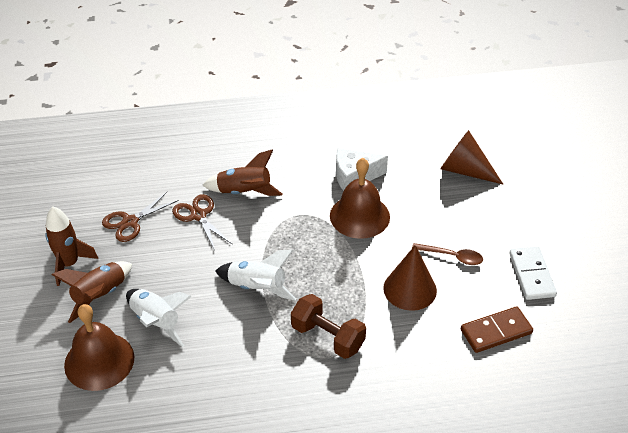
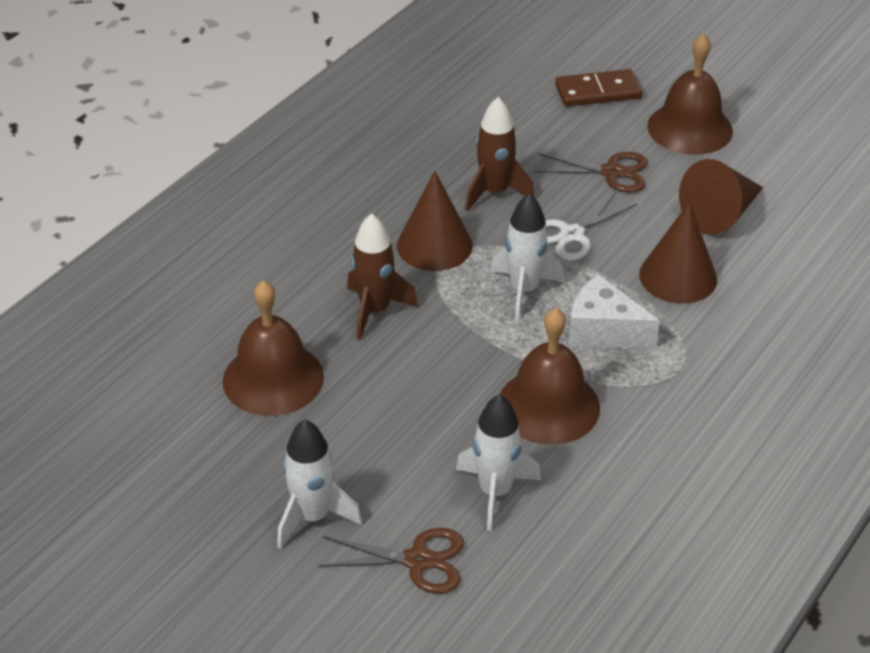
brown bell: [64,304,134,391] [330,158,390,239] = 2 -> [223,280,324,416] [500,308,600,445] [647,33,733,155] = 3
brown cone: [383,245,437,311] [441,130,503,184] = 2 -> [397,171,473,271] [639,202,717,304] [679,159,763,235] = 3
brown dumbbell: [291,294,366,359] = 1 -> none = 0
brown rocket: [45,206,98,286] [52,261,132,323] [202,149,283,196] = 3 -> [347,213,419,340] [465,97,534,211] = 2
brown spoon: [412,243,483,265] = 1 -> none = 0
white domino: [509,246,557,300] = 1 -> none = 0
white rocket: [126,289,192,347] [215,249,296,300] = 2 -> [277,420,362,549] [456,394,541,531] [490,193,565,320] = 3
white scissors: none = 0 -> [545,192,637,261] = 1

